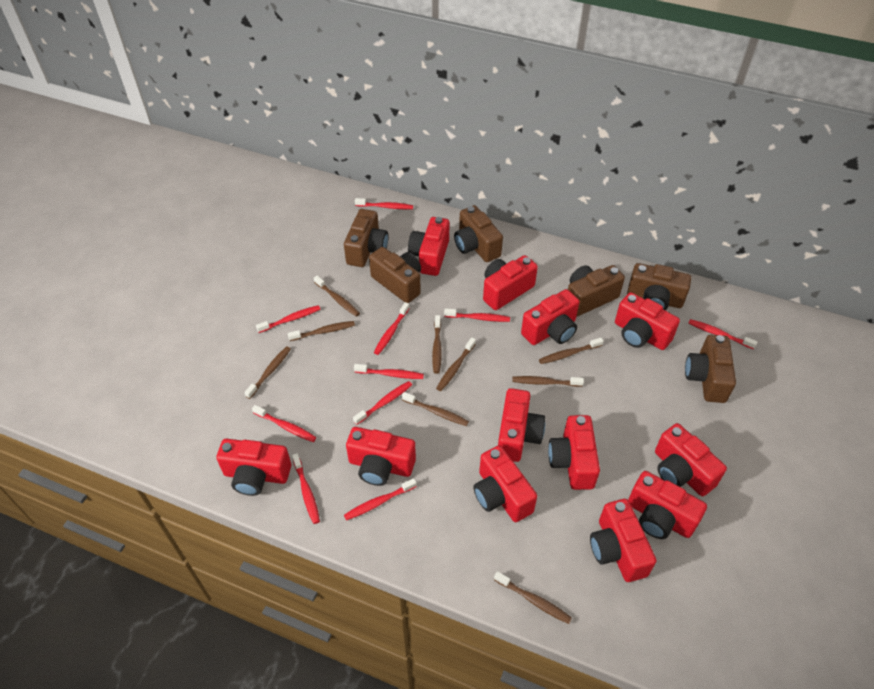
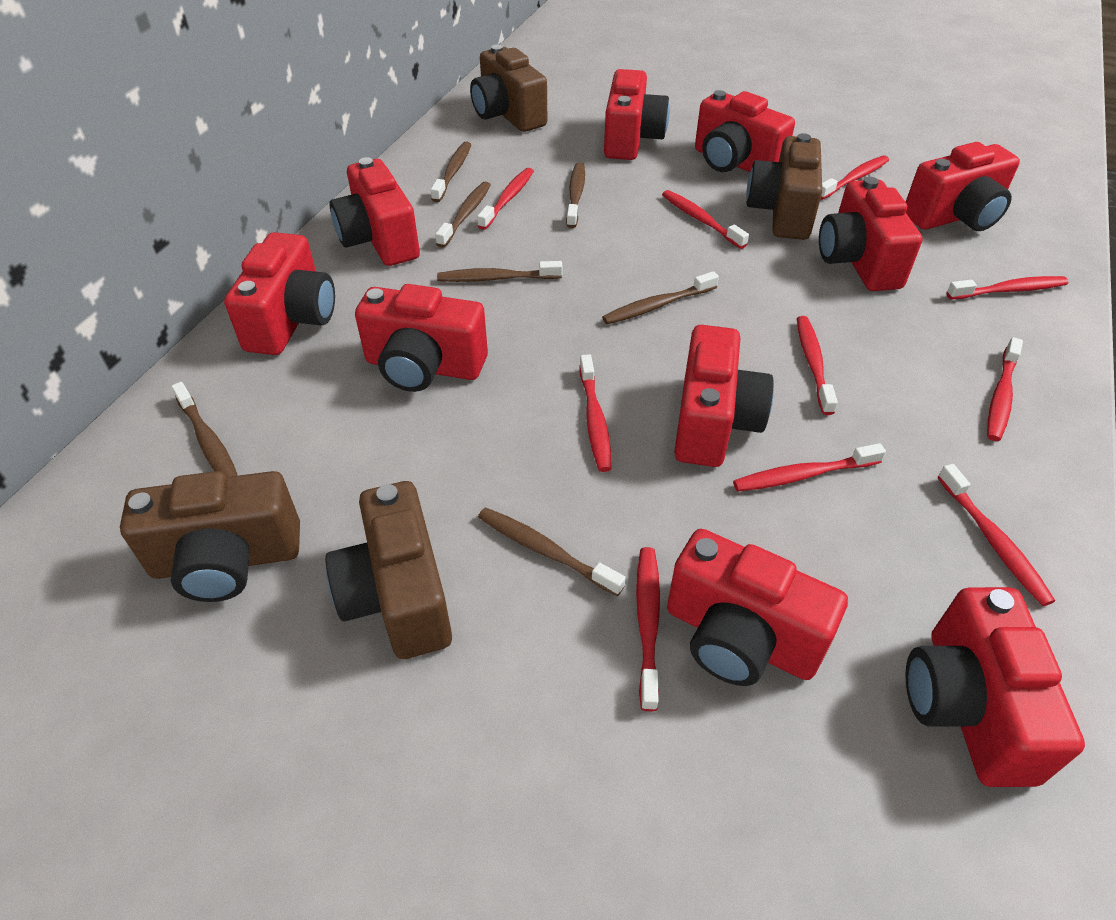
brown camera: [344,209,388,267] [369,247,421,303] [454,205,503,262] [568,265,625,317] [627,263,691,310] [685,335,736,403] = 6 -> [120,471,300,602] [325,481,452,659] [470,45,547,132] [746,133,822,240] = 4
brown toothbrush: [244,346,291,399] [288,321,355,341] [314,276,360,317] [402,392,469,426] [432,315,442,374] [436,337,476,391] [494,571,572,624] [512,376,584,387] [539,338,604,364] = 9 -> [171,382,238,477] [431,142,472,202] [435,182,491,248] [437,261,562,282] [478,507,626,596] [566,162,585,228] [602,271,719,324] = 7
red camera: [216,439,291,496] [346,427,416,486] [408,217,449,276] [473,445,537,522] [483,255,538,310] [498,388,545,462] [521,289,579,345] [548,415,600,490] [590,499,656,582] [615,292,680,350] [628,471,707,539] [655,423,727,496] = 12 -> [224,232,335,355] [330,157,420,266] [355,284,488,392] [604,69,669,160] [667,529,848,686] [674,325,774,467] [695,90,795,172] [819,177,923,291] [906,142,1020,231] [906,587,1085,787] = 10

